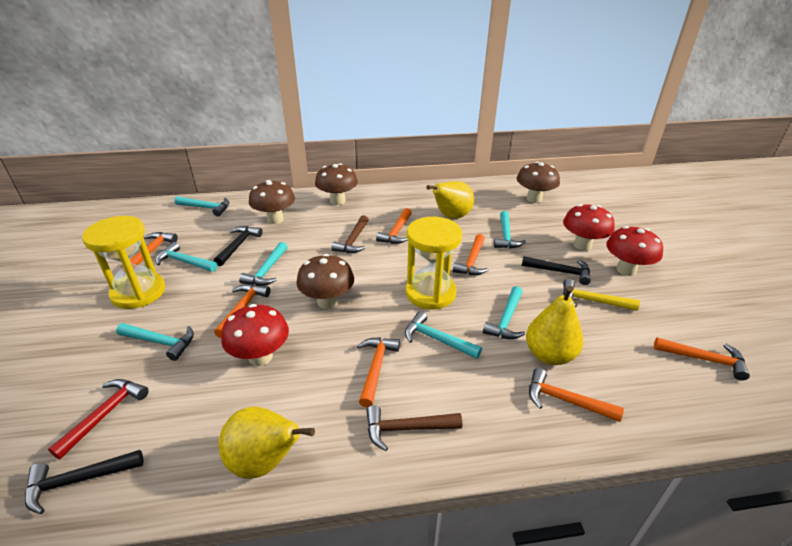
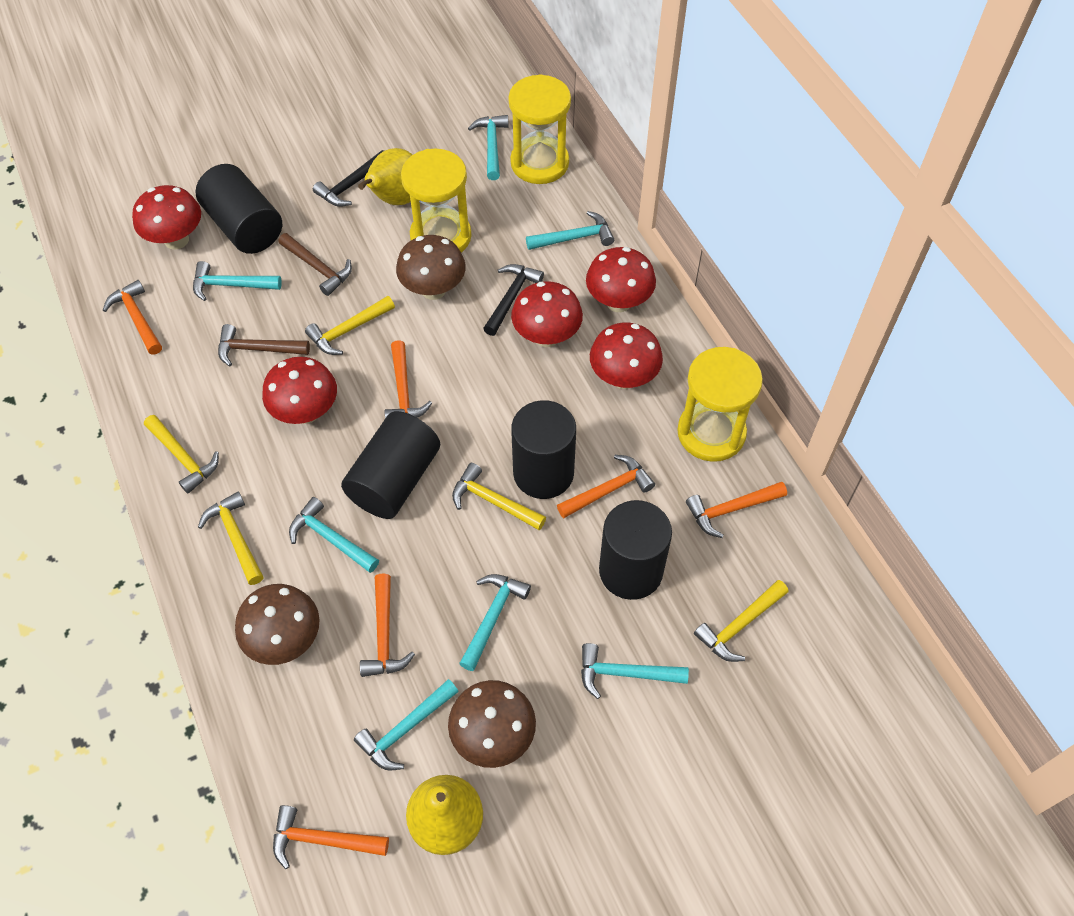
black cylinder: none = 0 -> [195,164,282,254] [341,411,440,519] [511,400,576,499] [599,500,672,600] = 4
black hammer: [25,450,143,514] [214,226,263,266] [522,256,591,285] = 3 -> [313,150,384,207] [483,264,544,336] = 2
brown mushroom: [249,180,295,224] [296,254,354,309] [315,163,358,205] [517,162,560,203] = 4 -> [235,584,320,665] [396,235,466,300] [448,680,536,768] = 3
orange hammer: [121,232,178,268] [214,284,270,338] [357,337,400,408] [376,208,412,244] [453,234,489,275] [529,368,624,422] [654,338,750,381] = 7 -> [103,280,162,355] [273,805,389,869] [360,574,415,677] [384,340,432,418] [557,455,655,518] [686,482,787,538] = 6
red hammer: [48,379,149,459] = 1 -> none = 0
red mushroom: [221,304,289,366] [563,204,615,251] [606,226,663,276] = 3 -> [132,185,201,250] [262,357,337,424] [511,281,583,347] [586,247,656,312] [590,323,663,389] = 5
yellow hammer: [563,279,640,311] = 1 -> [144,415,219,494] [198,492,264,585] [305,296,395,355] [452,463,546,530] [694,580,789,662] = 5
yellow hourglass: [82,216,165,309] [405,217,462,310] = 2 -> [401,148,472,253] [508,74,571,184] [677,347,763,462] = 3
yellow pear: [218,407,315,479] [426,181,474,219] [526,286,583,365] = 3 -> [358,148,412,205] [406,775,483,855] = 2

